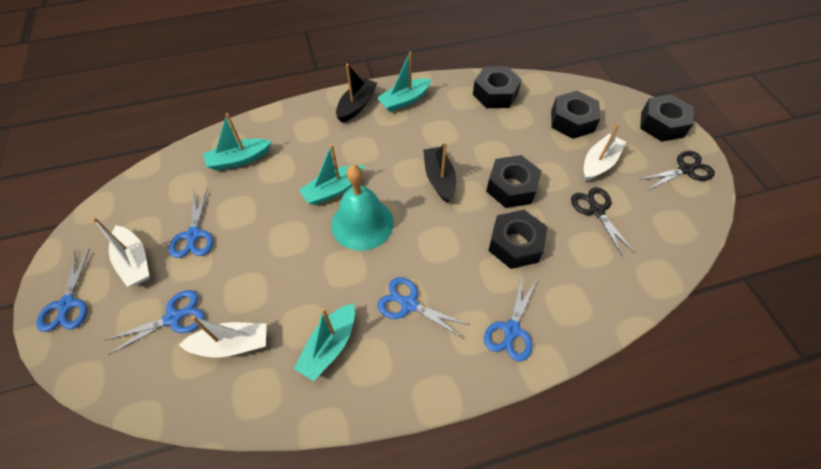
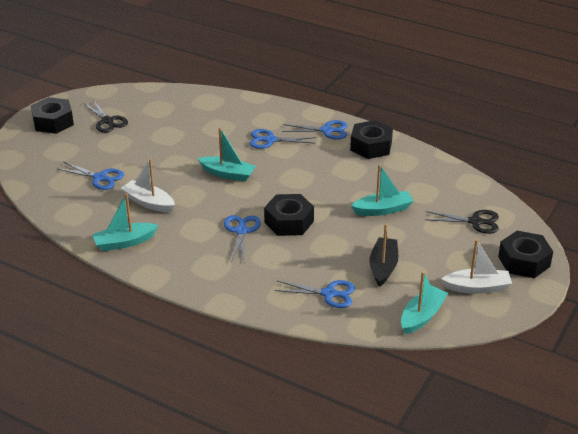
black boat: [336,64,378,123] [423,142,456,203] = 2 -> [370,223,398,287] = 1
black nut: [473,66,522,108] [486,155,542,208] [488,210,547,269] [551,91,601,139] [640,94,694,142] = 5 -> [31,97,74,134] [264,194,314,236] [350,120,393,159] [498,231,553,278] = 4
turquoise bell: [331,165,394,251] = 1 -> none = 0
white boat: [92,217,150,287] [179,316,267,358] [584,124,626,181] = 3 -> [121,158,175,212] [441,239,512,294] = 2

